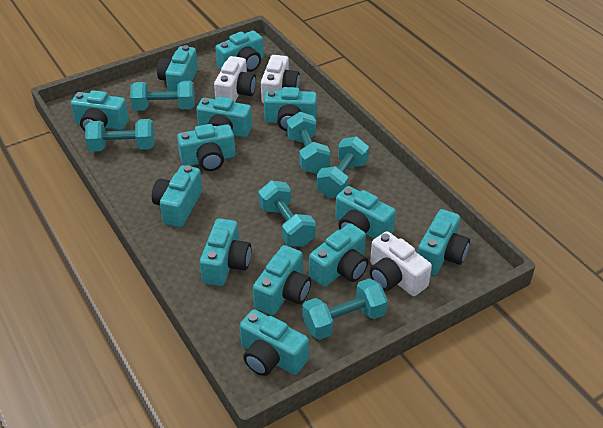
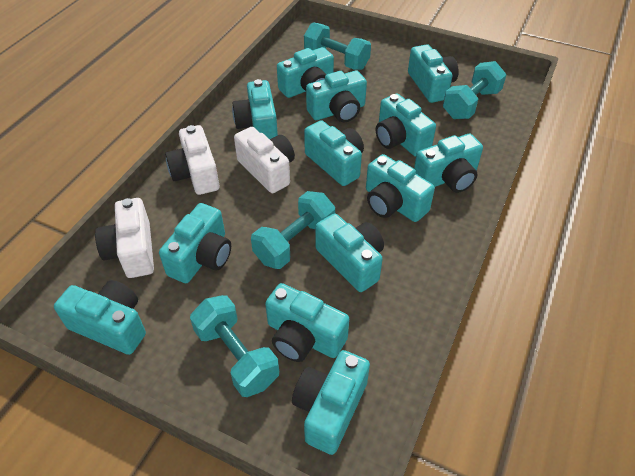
turquoise dumbbell: [85,119,155,152] [130,81,195,111] [258,181,316,247] [287,112,330,174] [302,278,388,340] [316,136,369,198] = 6 -> [190,295,279,397] [251,191,335,269] [304,22,371,70] [443,61,507,119] = 4

